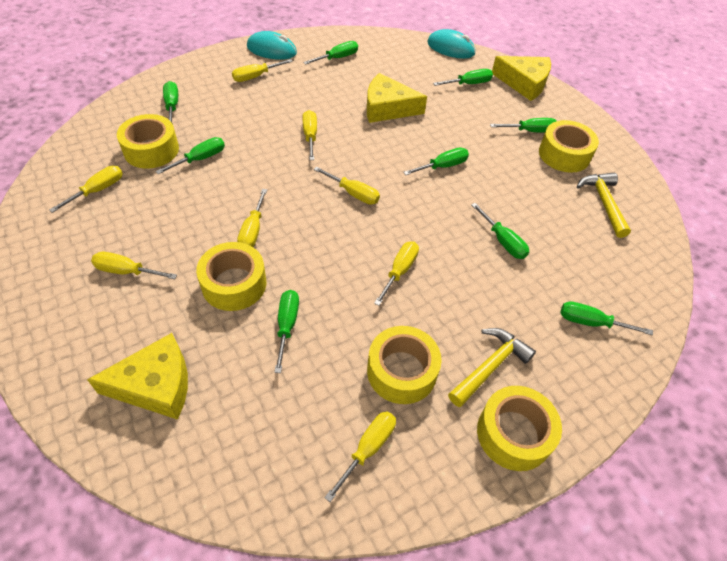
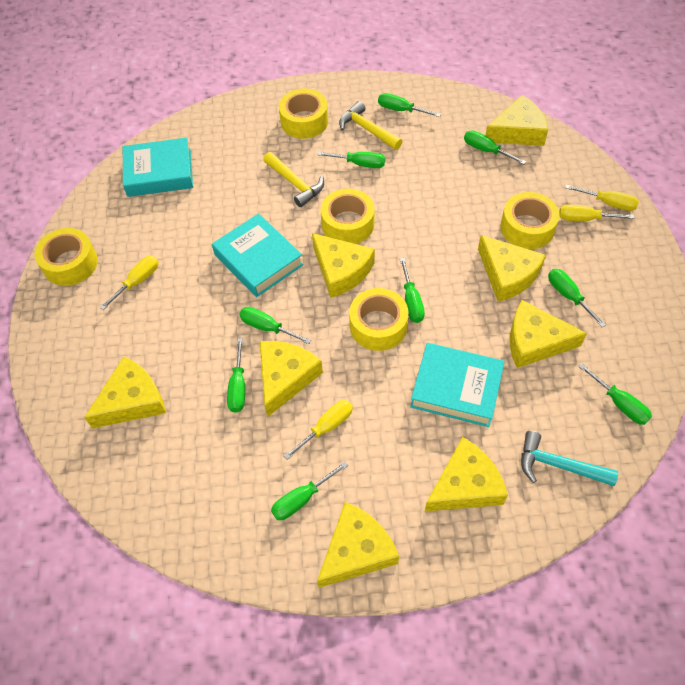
turquoise book: none = 0 -> [123,138,193,197] [212,213,303,297] [410,343,505,427] = 3
turquoise hammer: none = 0 -> [521,431,618,486] = 1
turquoise mouse: [247,31,297,60] [427,29,476,59] = 2 -> none = 0
yellow cheese: [87,333,188,420] [367,73,427,123] [492,56,551,101] = 3 -> [84,356,166,429] [260,341,323,417] [312,233,375,298] [317,502,399,588] [425,437,508,512] [478,235,546,302] [485,95,548,146] [510,300,587,368] = 8
yellow screwdriver: [49,166,123,213] [91,252,177,279] [232,59,293,82] [237,189,267,247] [303,110,317,160] [313,167,380,204] [324,411,396,502] [374,241,419,306] = 8 -> [100,256,159,310] [284,400,353,460] [559,204,634,221] [565,184,639,211] = 4

